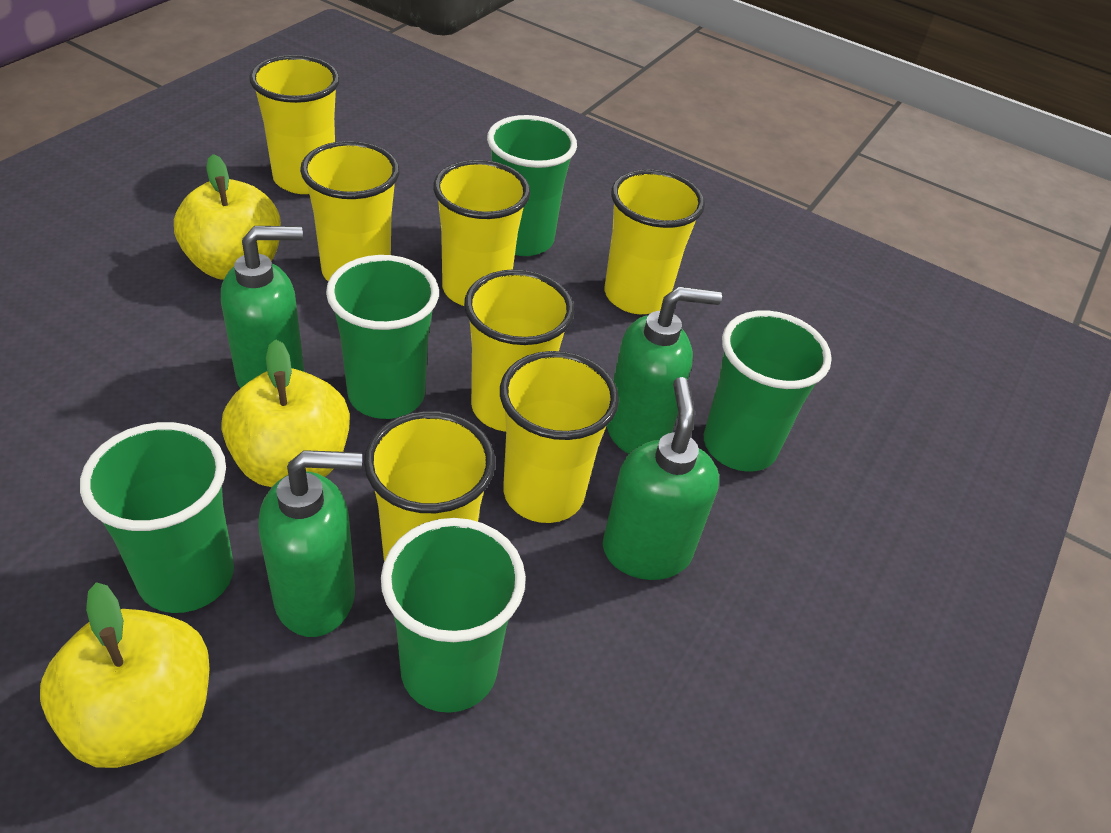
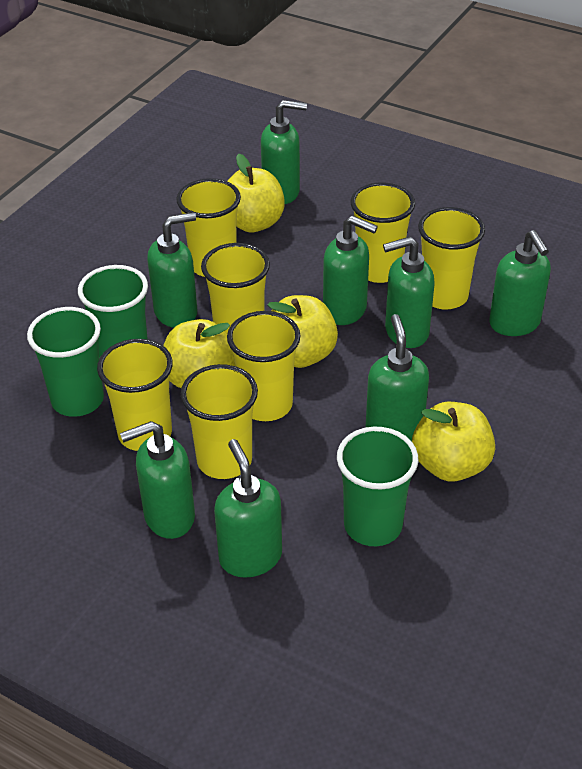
green cup: [80,422,234,613] [326,255,439,419] [381,518,526,713] [487,115,577,256] [704,310,832,472] = 5 -> [27,307,104,417] [78,265,148,359] [337,427,418,546] = 3
green soap dispenser: [221,226,304,388] [258,450,362,637] [603,377,719,580] [607,286,722,454] = 4 -> [120,421,195,539] [147,212,198,328] [214,439,282,578] [261,100,307,204] [323,215,378,325] [366,314,429,441] [383,237,435,348] [489,230,551,336] = 8
yellow apple: [40,582,210,768] [174,154,281,280] [221,339,350,487] = 3 -> [163,319,235,388] [227,154,285,233] [267,295,338,368] [412,402,495,482] = 4

